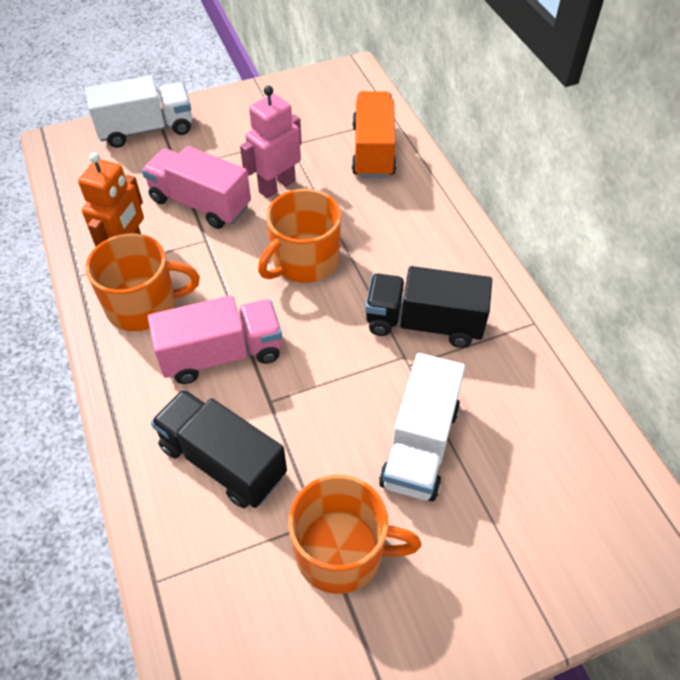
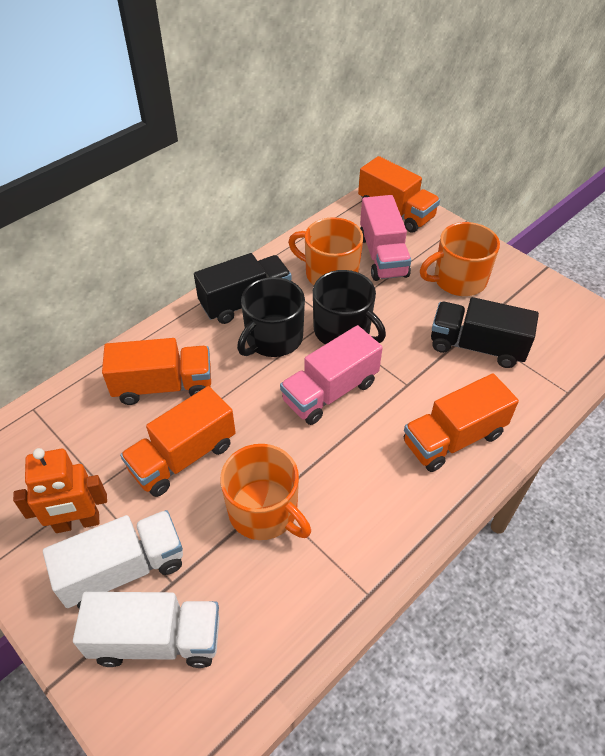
black mug: none = 0 -> [237,277,305,357] [313,270,386,344] = 2
orange truck: [352,91,396,178] = 1 -> [102,338,211,405] [120,386,236,497] [358,156,440,233] [404,373,519,472] = 4
pink robot: [240,86,302,198] = 1 -> none = 0

